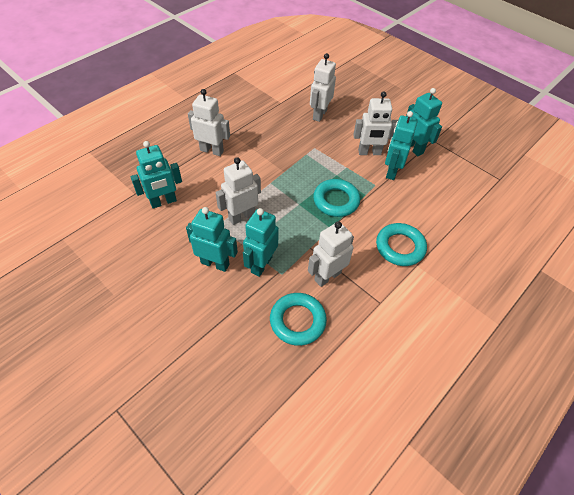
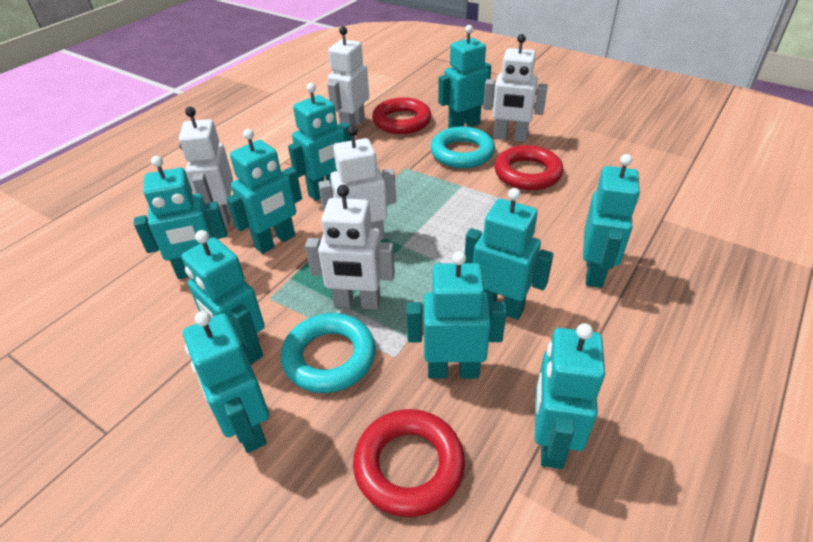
red ring: none = 0 -> [353,409,465,517] [372,97,431,134] [495,145,563,190] = 3
turquoise ring: [270,293,327,346] [313,179,360,217] [376,223,427,266] = 3 -> [281,313,376,393] [430,127,495,168] = 2
turquoise robot: [131,141,182,209] [186,207,238,272] [243,208,279,277] [385,111,418,180] [406,88,442,156] = 5 -> [134,156,227,279] [182,230,265,365] [183,311,269,453] [226,129,302,254] [288,83,352,201] [406,251,507,379] [438,25,491,128] [465,188,554,320] [535,323,605,469] [583,154,640,288] = 10

